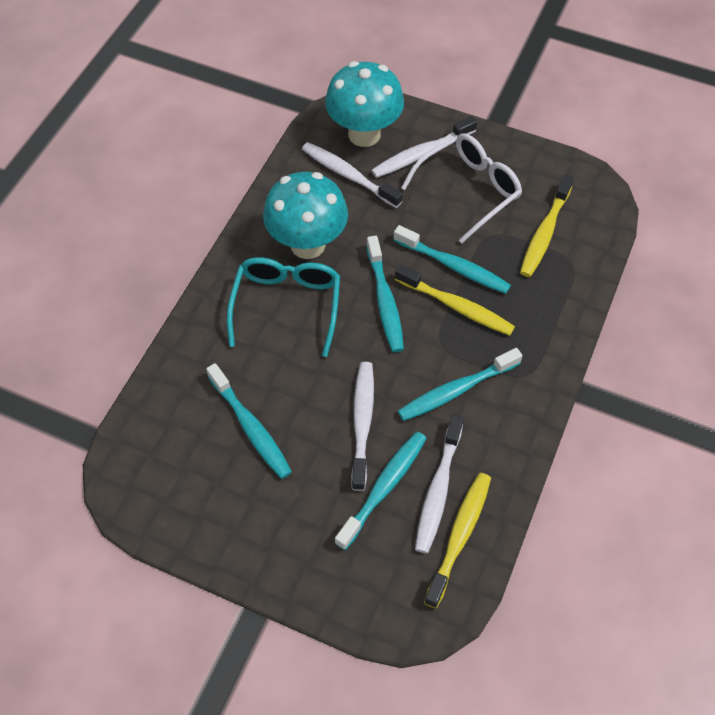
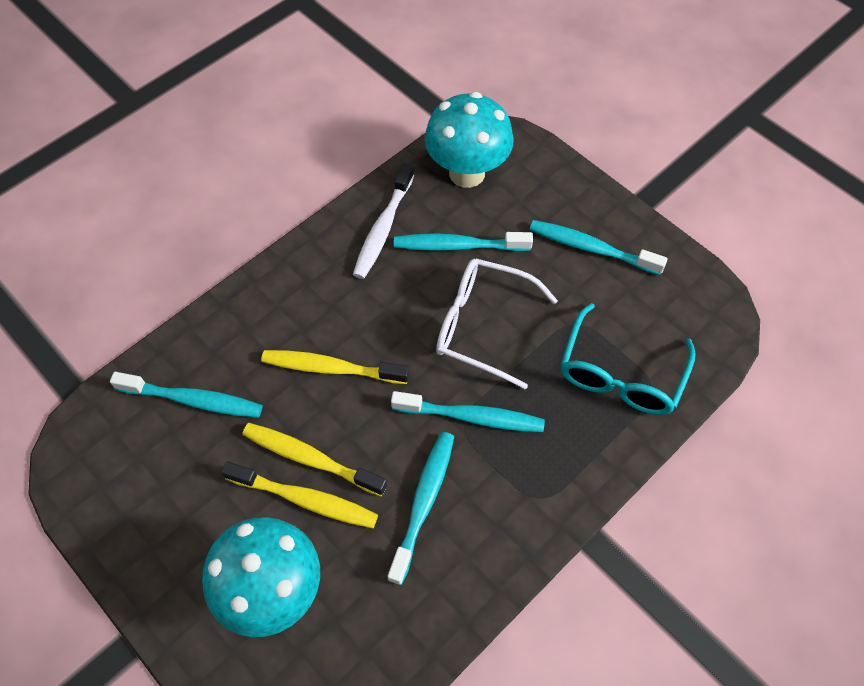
white toothbrush: [302,142,403,208] [351,362,374,491] [371,116,477,178] [415,415,464,554] = 4 -> [353,163,414,279] = 1

